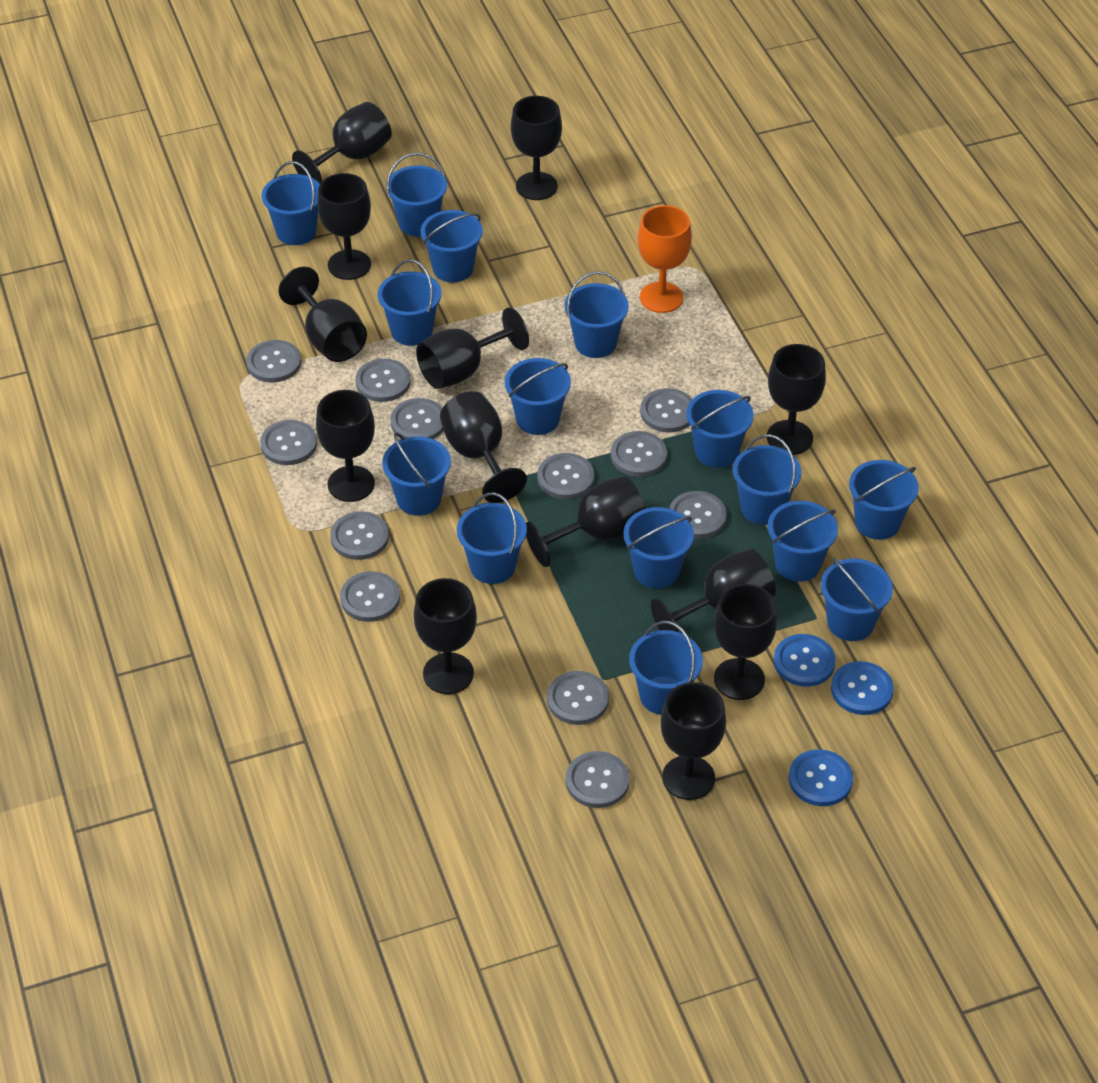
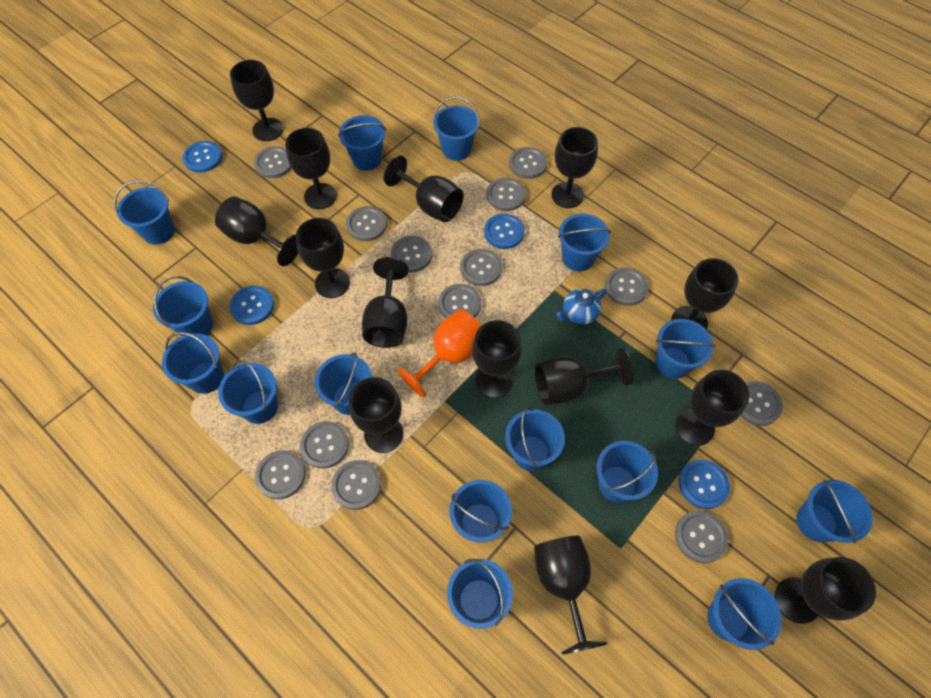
black goblet: [278,267,367,362] [292,102,392,184] [316,390,375,502] [317,173,371,280] [414,578,477,694] [416,307,529,389] [440,391,527,503] [511,96,562,200] [526,476,645,567] [651,549,776,632] [660,682,726,800] [714,584,777,700] [767,344,826,455] = 13 -> [215,196,298,266] [230,60,283,141] [285,128,337,209] [296,218,350,298] [349,377,403,453] [362,257,409,348] [384,155,464,222] [472,320,522,398] [534,536,607,654] [535,348,634,405] [551,127,598,208] [671,258,739,330] [675,370,750,446] [775,557,876,624] = 14
blue button: [774,634,836,687] [789,749,853,806] [831,661,894,715] = 3 -> [182,141,222,173] [229,286,274,325] [484,214,525,249] [679,459,730,509] = 4
blue teapot: none = 0 -> [557,289,607,325] = 1
grey button: [246,340,301,383] [260,420,317,465] [330,511,389,560] [340,571,400,622] [355,359,411,402] [390,398,444,439] [537,453,594,499] [547,671,609,725] [566,751,630,808] [611,431,667,477] [640,388,692,433] [669,491,727,539] = 12 -> [254,146,291,178] [255,450,306,499] [300,421,349,469] [331,460,381,510] [346,206,387,241] [391,236,432,272] [438,284,481,318] [460,249,502,286] [486,178,526,211] [509,147,547,179] [605,267,648,306] [675,510,728,563] [741,381,783,426] = 13

